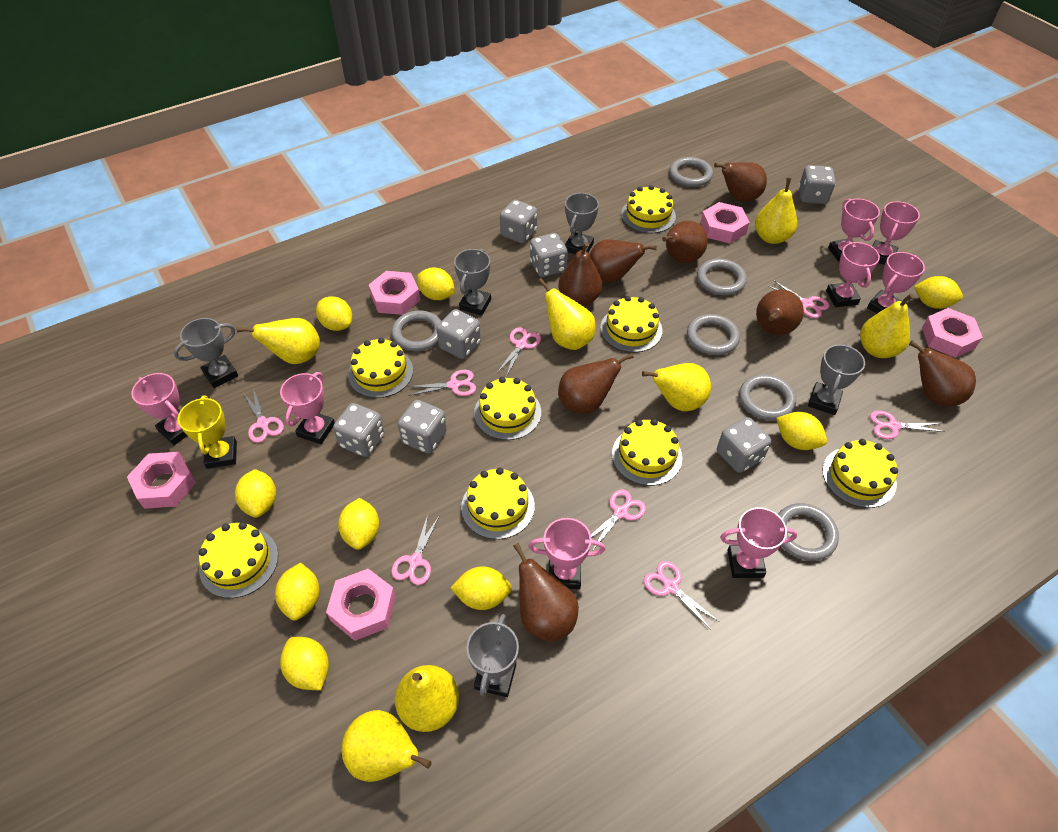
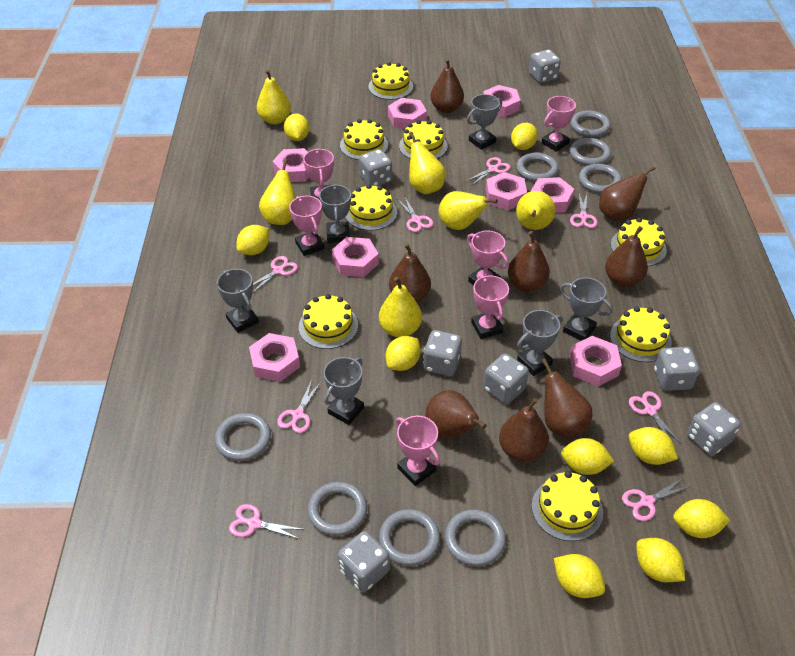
grey ring: [391,311,441,351] [669,157,713,187] [687,314,740,355] [697,259,747,295] [739,374,796,420] [778,503,839,561] = 6 -> [215,413,271,461] [308,482,367,536] [379,509,440,566] [445,509,506,566] [516,153,559,182] [569,138,611,166] [570,110,611,137] [579,164,622,193] = 8
grey trophy: [174,318,238,388] [454,249,491,316] [467,614,519,697] [565,193,599,254] [808,344,865,415] = 5 -> [217,269,259,333] [319,184,351,243] [324,357,364,425] [467,94,502,150] [517,310,562,376] [560,277,613,341] = 6
pink nut: [127,452,196,509] [326,569,396,641] [369,271,420,315] [701,202,750,244] [922,308,983,358] = 5 -> [249,333,300,382] [273,148,309,182] [332,237,379,277] [388,98,427,129] [483,85,520,117] [486,172,527,210] [531,177,574,213] [569,336,622,386] = 8
pink trophy: [131,373,187,445] [280,372,335,444] [528,518,605,589] [720,507,797,578] [826,241,880,307] [828,199,880,262] [867,252,925,313] [872,201,920,265] = 8 -> [289,196,324,256] [303,149,334,200] [396,416,440,486] [467,231,509,285] [471,275,509,339] [542,96,576,152] = 6
yellow pear: [237,318,320,364] [342,710,432,782] [395,665,459,732] [538,278,595,350] [642,363,711,411] [755,177,797,244] [860,293,914,358] = 7 -> [257,69,291,124] [259,159,296,225] [379,277,422,337] [409,132,446,194] [439,191,497,230] [516,191,555,230] = 6
yellow trophy: [178,395,237,469] = 1 -> none = 0

